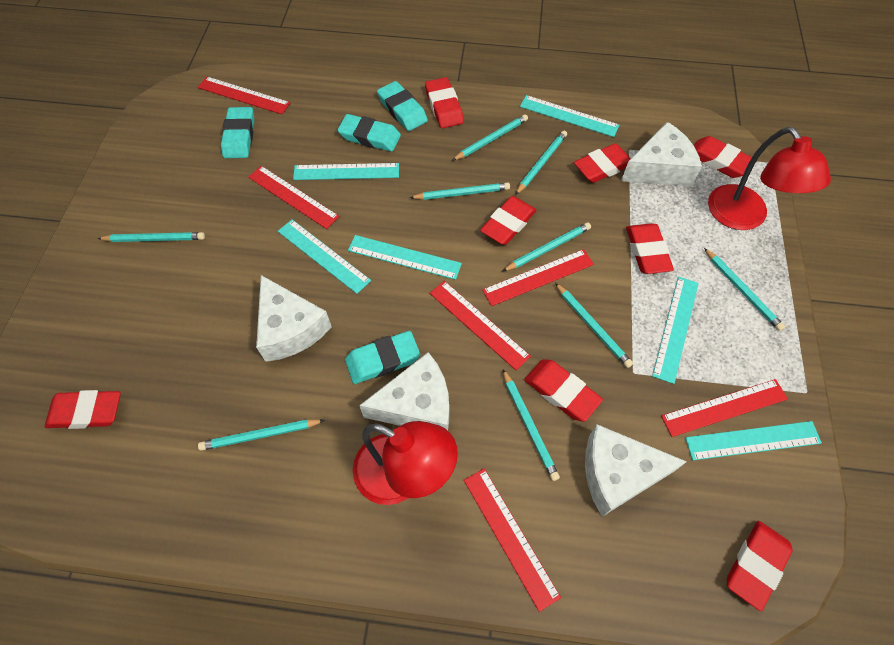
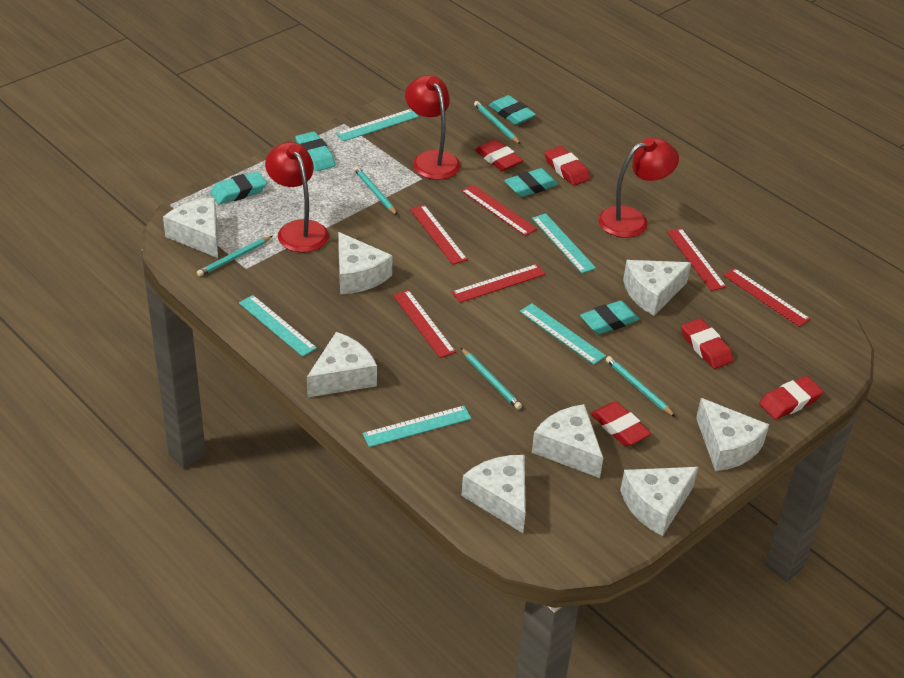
red eraser: [45,390,121,429] [425,77,464,128] [480,196,537,245] [524,359,603,422] [574,143,631,183] [626,223,674,274] [694,136,752,178] [727,521,793,611] = 8 -> [475,139,523,171] [544,146,590,186] [591,401,651,446] [681,318,734,369] [759,376,823,420] = 5
red lamp: [353,421,458,505] [708,127,831,230] = 2 -> [265,142,329,253] [405,75,461,180] [598,138,679,238] = 3
turquoise eraser: [221,107,254,158] [337,114,401,152] [345,331,420,384] [377,81,428,131] = 4 -> [210,171,267,205] [295,131,335,171] [489,95,536,125] [504,168,558,197] [580,300,639,334] = 5
turquoise pencil: [97,232,205,242] [198,419,325,451] [410,183,510,200] [452,114,528,161] [503,223,591,271] [503,369,560,481] [515,131,567,195] [555,283,633,368] [704,248,785,331] = 9 -> [197,236,273,277] [354,166,398,216] [461,348,522,410] [474,101,520,144] [606,356,676,417] = 5
turquoise ruler: [278,220,371,294] [293,163,399,180] [348,235,462,280] [520,95,619,137] [652,277,699,384] [685,421,822,460] = 6 -> [239,295,317,357] [336,109,419,141] [362,406,472,447] [520,303,606,364] [532,213,596,273] = 5
white cheese: [256,275,332,362] [359,352,449,430] [585,424,687,517] [621,122,702,186] = 4 -> [163,198,218,258] [307,332,377,398] [338,232,393,294] [461,455,526,533] [532,404,603,478] [620,467,698,536] [623,260,691,316] [696,398,769,471] = 8

